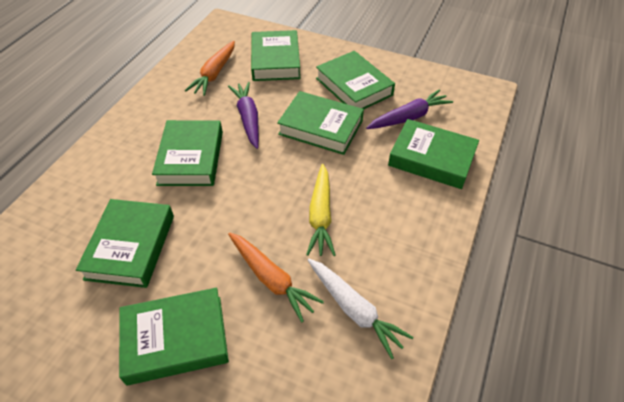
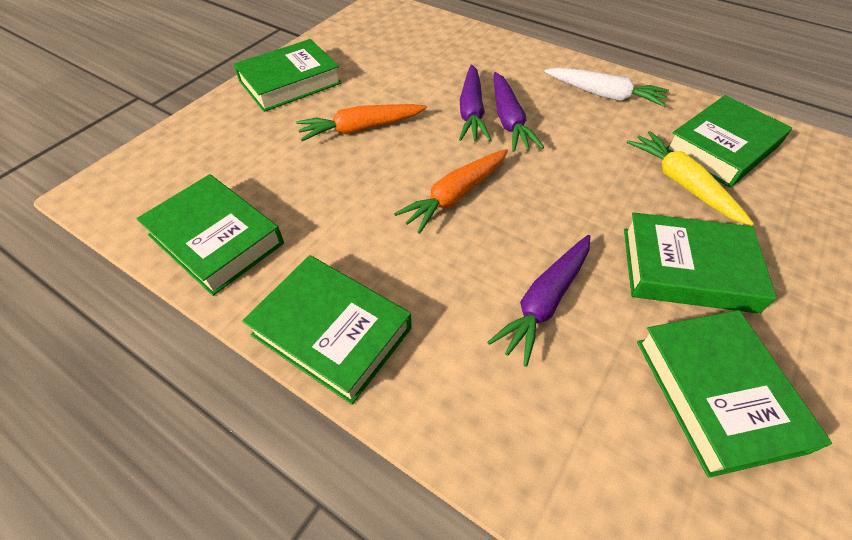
green book: [76,199,174,288] [119,288,229,386] [152,120,223,186] [251,30,300,81] [277,91,364,155] [316,51,395,109] [388,119,479,189] = 7 -> [136,174,284,296] [233,39,342,112] [242,255,412,405] [624,212,777,314] [637,310,832,478] [666,95,792,188] = 6
purple carrot: [228,82,259,149] [366,90,453,129] = 2 -> [459,65,491,141] [487,235,590,367] [494,72,544,152] = 3

